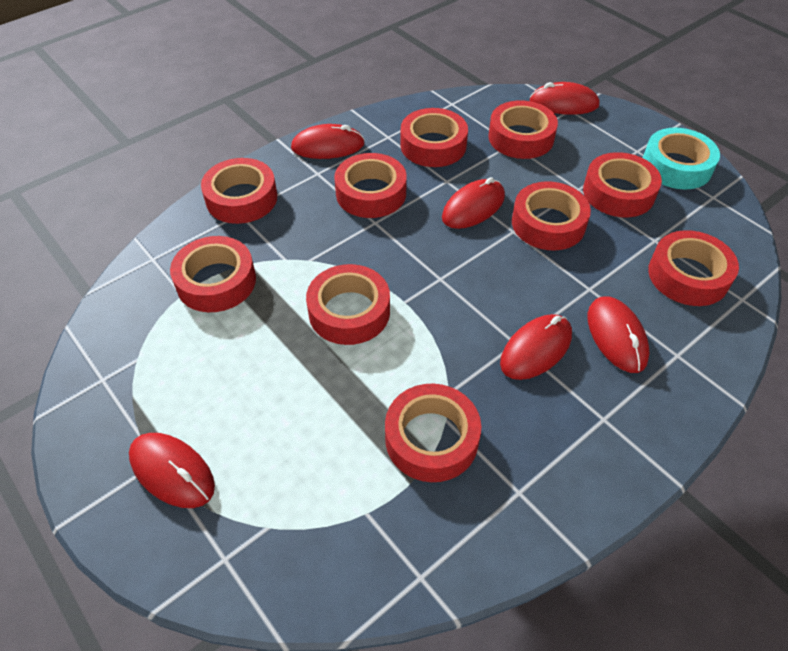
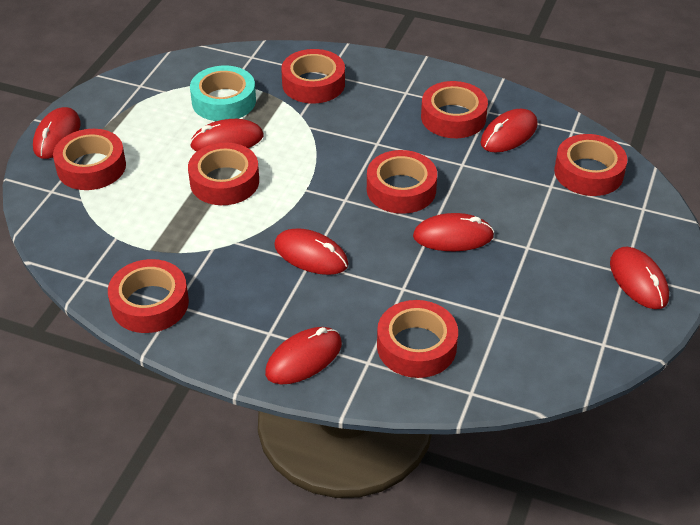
red mouse: [129,433,215,508] [291,124,365,159] [442,177,505,229] [500,314,572,380] [530,82,600,115] [588,296,650,373] = 6 -> [33,107,80,159] [190,119,263,151] [265,327,342,384] [274,228,349,275] [413,213,494,251] [481,109,538,152] [610,247,669,309] = 7
red tape: [170,236,256,312] [201,158,277,224] [306,264,390,345] [334,153,407,218] [385,384,481,482] [400,108,468,167] [488,100,558,159] [512,181,591,251] [583,152,662,217] [648,230,739,306] = 10 -> [53,129,126,190] [108,259,189,333] [188,142,259,205] [281,49,345,103] [367,150,437,214] [377,300,458,378] [421,81,488,138] [554,134,627,196] = 8

